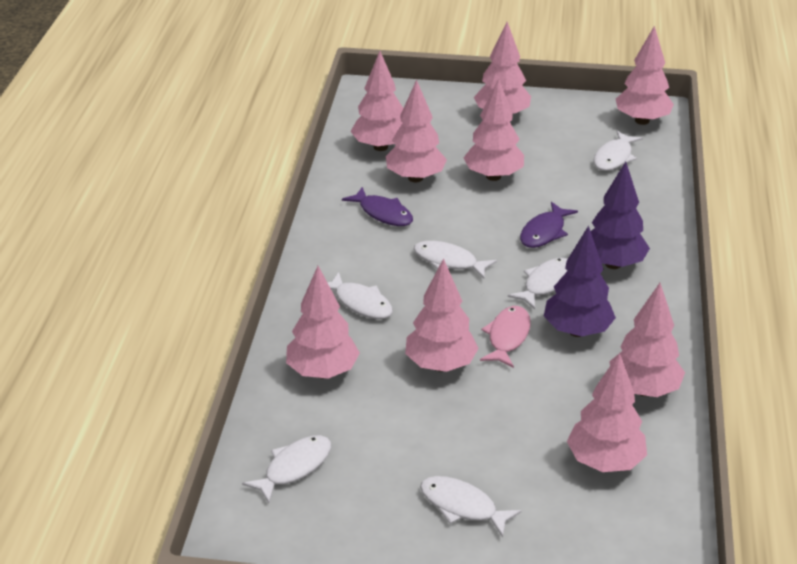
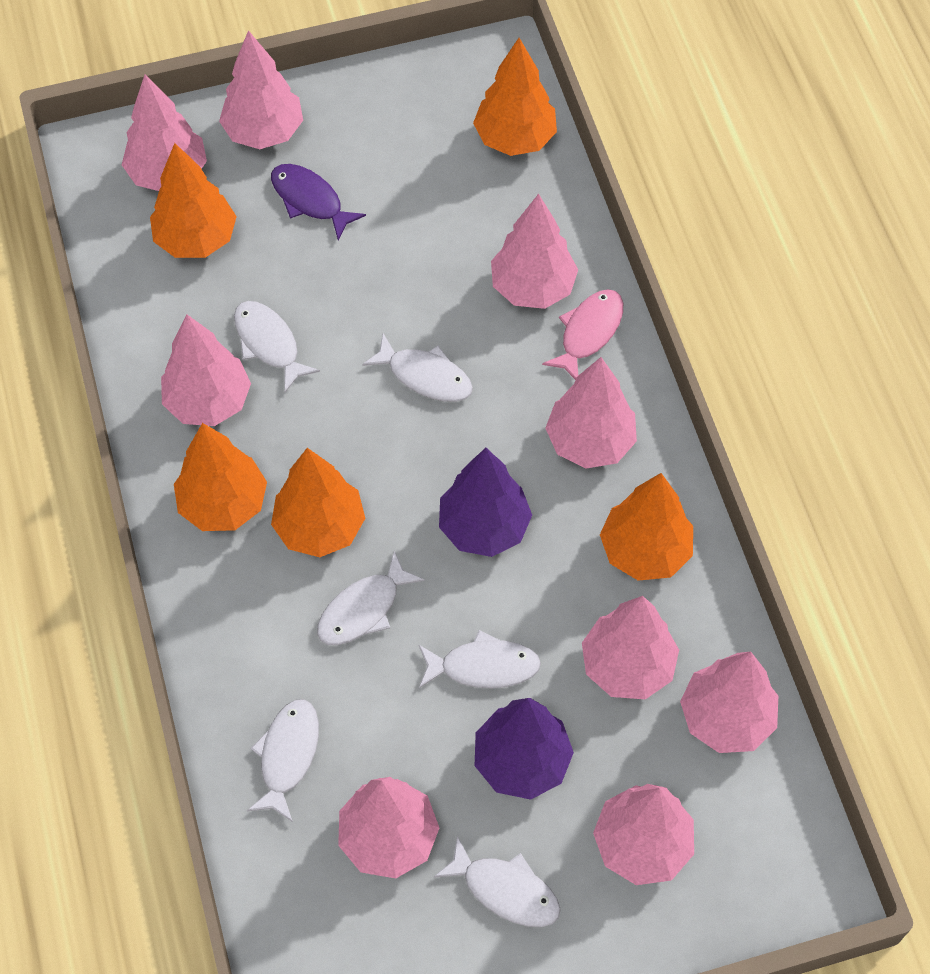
orange tree: none = 0 -> [150,143,237,258] [174,423,267,531] [271,448,365,557] [473,38,557,156] [600,473,693,581] = 5
purple fish: [342,187,413,226] [520,202,578,248] = 2 -> [271,164,366,240] = 1

